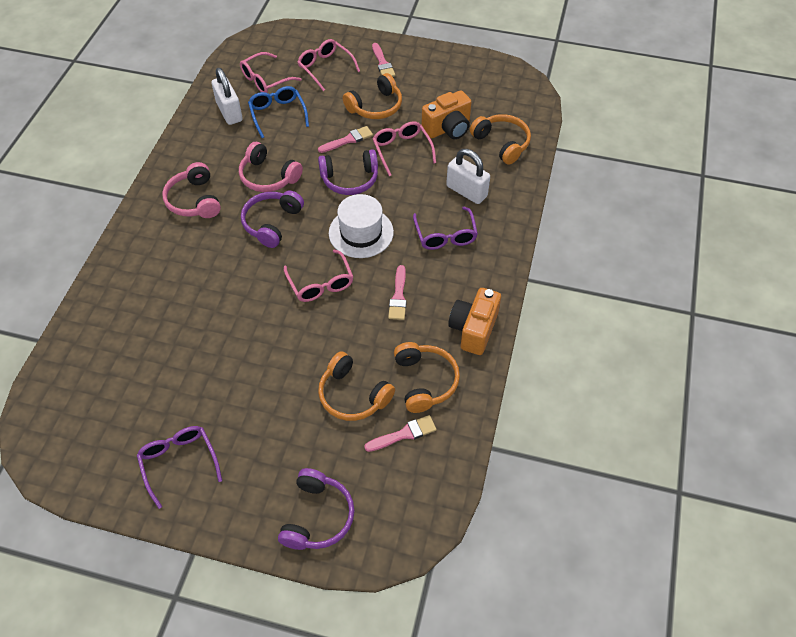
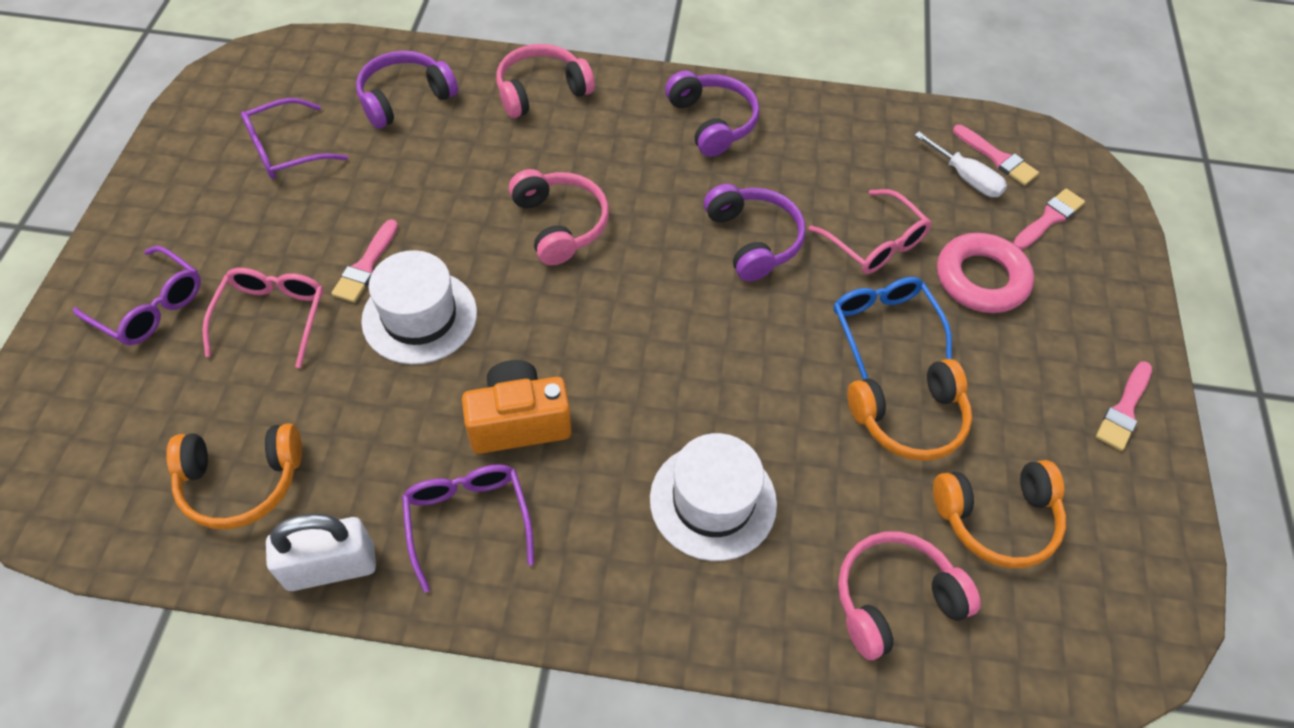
orange camera: [421,90,471,139] [448,288,501,355] = 2 -> [462,360,572,454] = 1
orange headphones: [318,351,395,421] [343,73,402,119] [394,342,460,413] [470,114,531,165] = 4 -> [166,423,302,529] [847,359,972,461] [933,460,1066,568] = 3
pink glasses: [240,52,301,93] [284,249,353,302] [298,39,360,91] [372,121,436,176] = 4 -> [202,268,324,368] [809,189,932,274] = 2
pink headphones: [162,162,221,218] [239,142,303,192] = 2 -> [496,44,595,118] [509,169,609,265] [838,532,981,660] = 3
pink ring: none = 0 -> [937,233,1034,313] = 1
purple glasses: [137,426,222,509] [413,207,478,250] = 2 -> [73,246,201,345] [241,98,348,179] [402,464,534,593] = 3
white hat: [329,194,394,258] = 1 -> [361,250,477,364] [650,433,777,561] = 2
white padlock: [212,68,243,125] [446,149,490,204] = 2 -> [266,514,376,591] = 1
white screwdriver: none = 0 -> [915,132,1007,197] = 1

